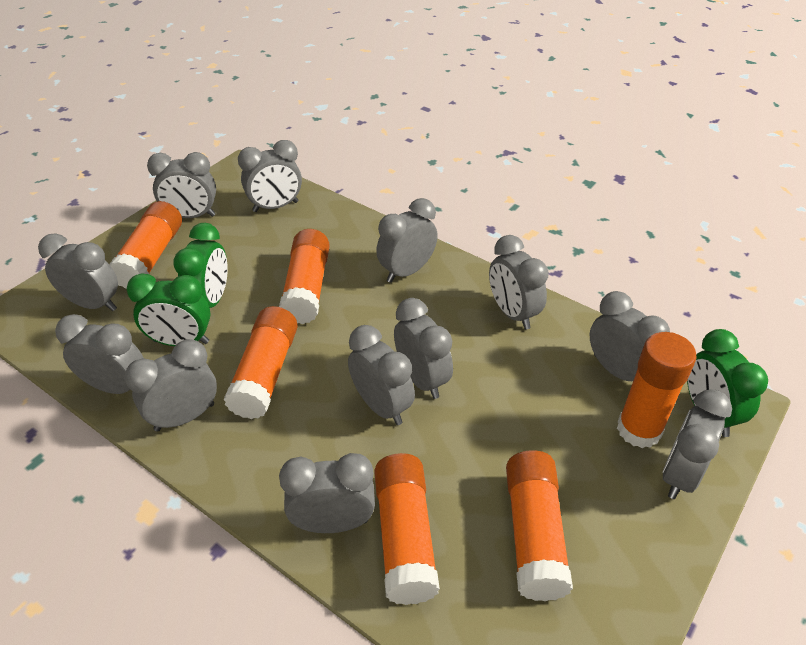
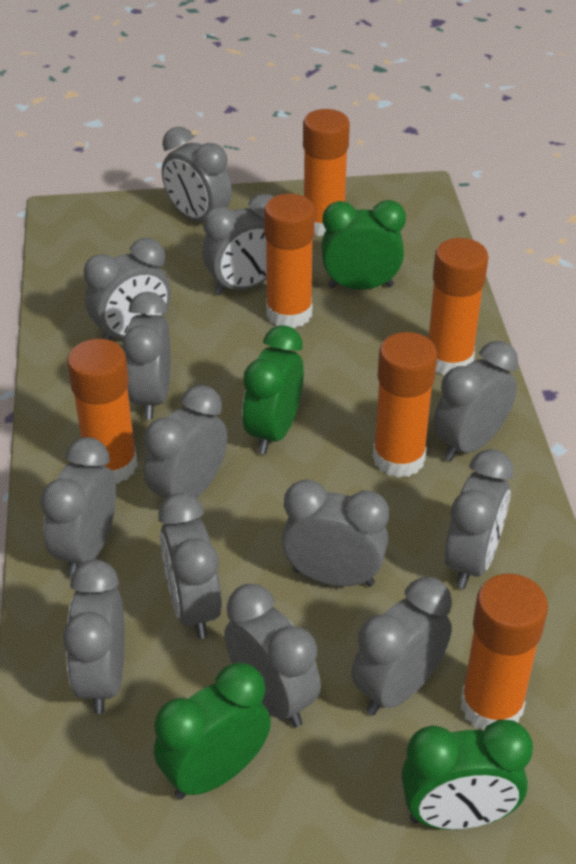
green clock: [127,273,211,346] [173,223,228,308] [687,329,768,437] = 3 -> [154,662,271,799] [242,325,304,454] [321,200,406,290] [401,719,533,830] = 4
grey clock: [38,233,118,311] [55,314,144,394] [125,339,217,431] [147,152,216,218] [238,140,302,212] [279,453,375,533] [348,325,415,425] [376,198,438,283] [394,298,453,399] [489,235,549,329] [590,291,670,381] [662,389,732,499] = 12 -> [40,437,116,577] [63,560,125,714] [84,238,171,340] [122,292,170,419] [144,385,227,499] [158,493,222,639] [162,127,232,221] [202,194,274,295] [224,584,321,727] [282,479,389,587] [352,577,452,715] [434,341,518,461] [445,449,513,589] = 13

